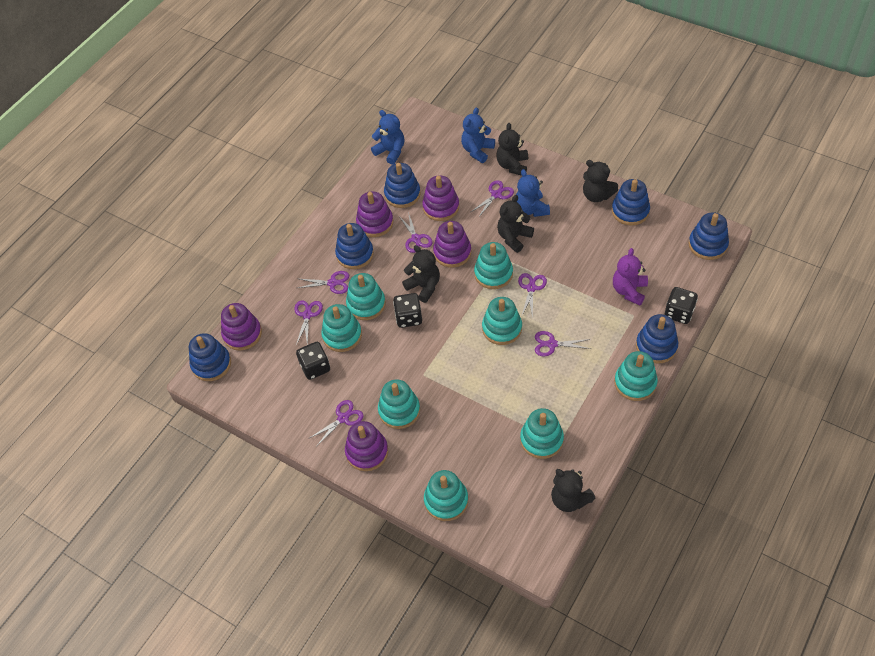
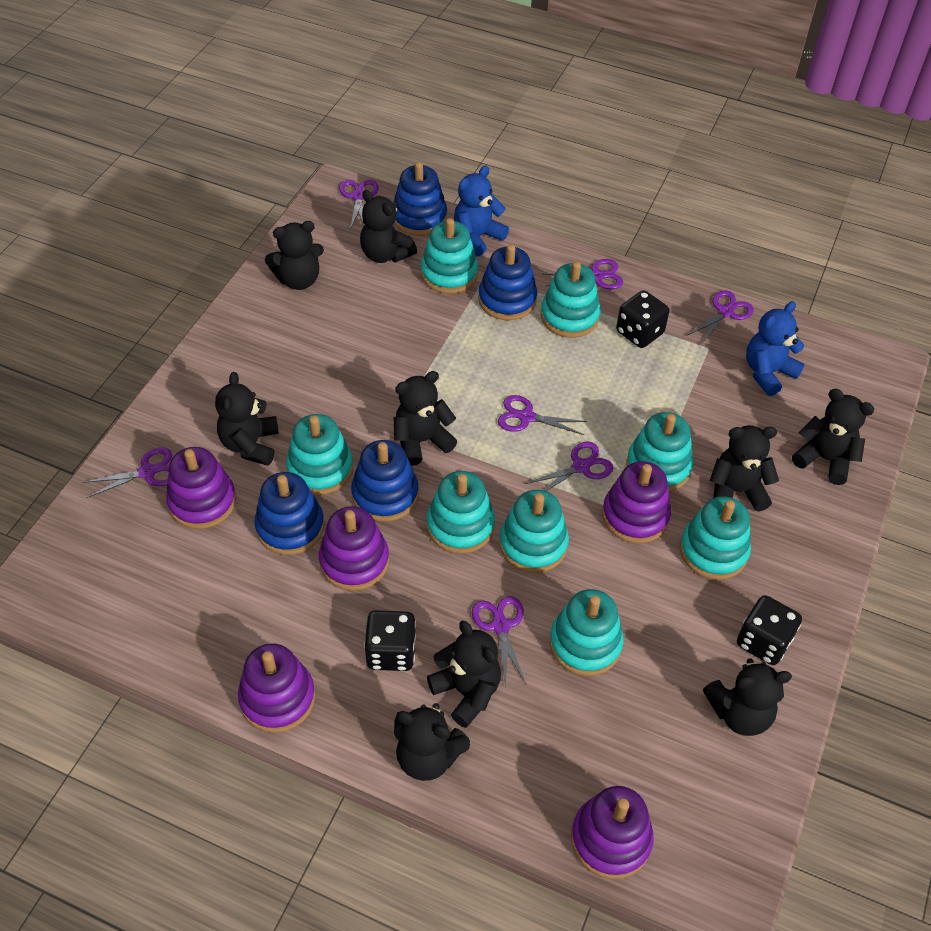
black teddy bear: [402,245,440,303] [496,123,528,176] [497,195,534,253] [551,469,596,512] [583,160,618,202] = 5 -> [215,372,279,466] [265,221,324,290] [360,190,417,263] [394,371,457,466] [394,703,470,781] [427,621,501,728] [703,658,792,736] [710,425,779,511] [792,389,875,485] = 9
blue stacking toy: [189,333,231,381] [335,223,374,269] [384,163,421,208] [612,179,650,226] [636,314,678,364] [688,212,729,260] = 6 -> [254,472,324,555] [351,440,418,522] [394,162,447,236] [478,244,537,320] = 4
blue teddy bear: [371,110,404,165] [461,107,495,163] [516,169,550,217] = 3 -> [454,166,509,257] [746,301,805,396] = 2
purple teddy bear: [613,248,648,305] = 1 -> none = 0

